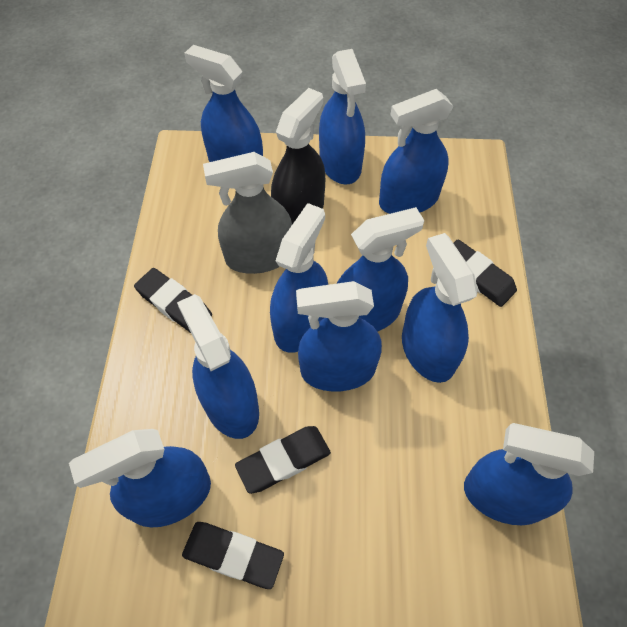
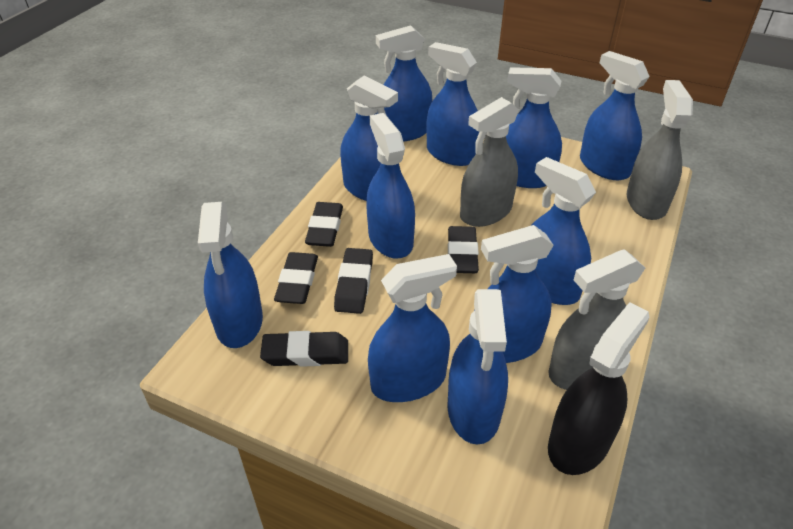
black eraser: [134,268,212,333] [182,522,284,589] [235,426,331,494] [454,239,517,307] = 4 -> [260,331,348,367] [274,252,318,304] [305,202,343,247] [334,248,373,314] [448,226,479,273] = 5
blue spray bottle: [69,429,211,528] [177,294,259,439] [184,45,263,162] [270,203,328,353] [296,281,382,392] [319,49,366,185] [336,207,424,332] [379,89,454,214] [402,233,477,383] [464,423,594,525] = 10 -> [198,202,263,348] [340,76,398,201] [366,113,415,259] [368,254,457,402] [376,25,433,141] [426,42,480,166] [447,289,508,445] [474,225,554,363] [506,67,562,188] [531,157,596,305] [580,51,650,180] = 11
grey spray bottle: [203,152,292,274] = 1 -> [460,97,519,227] [548,249,645,390] [627,80,693,220] = 3

